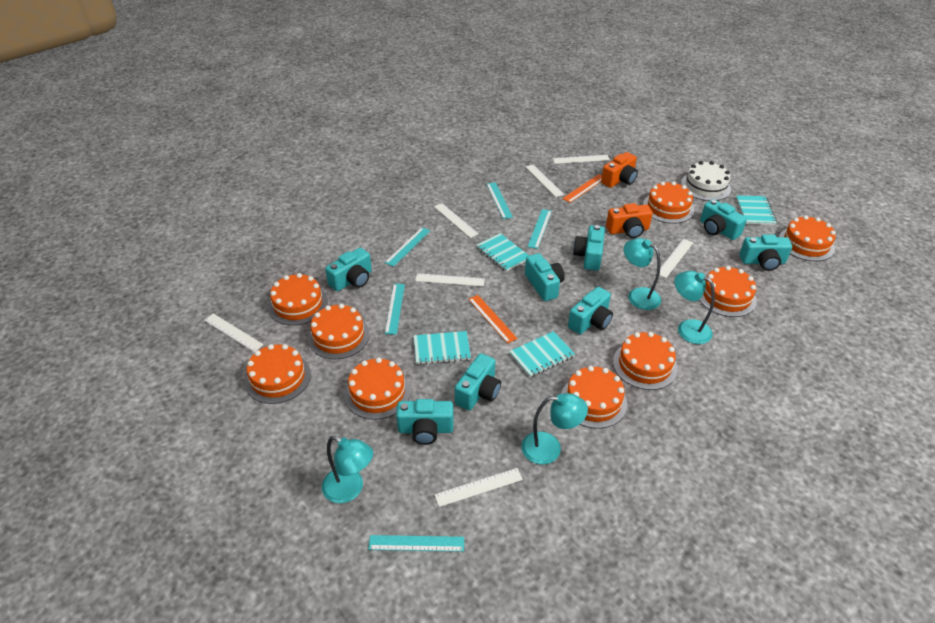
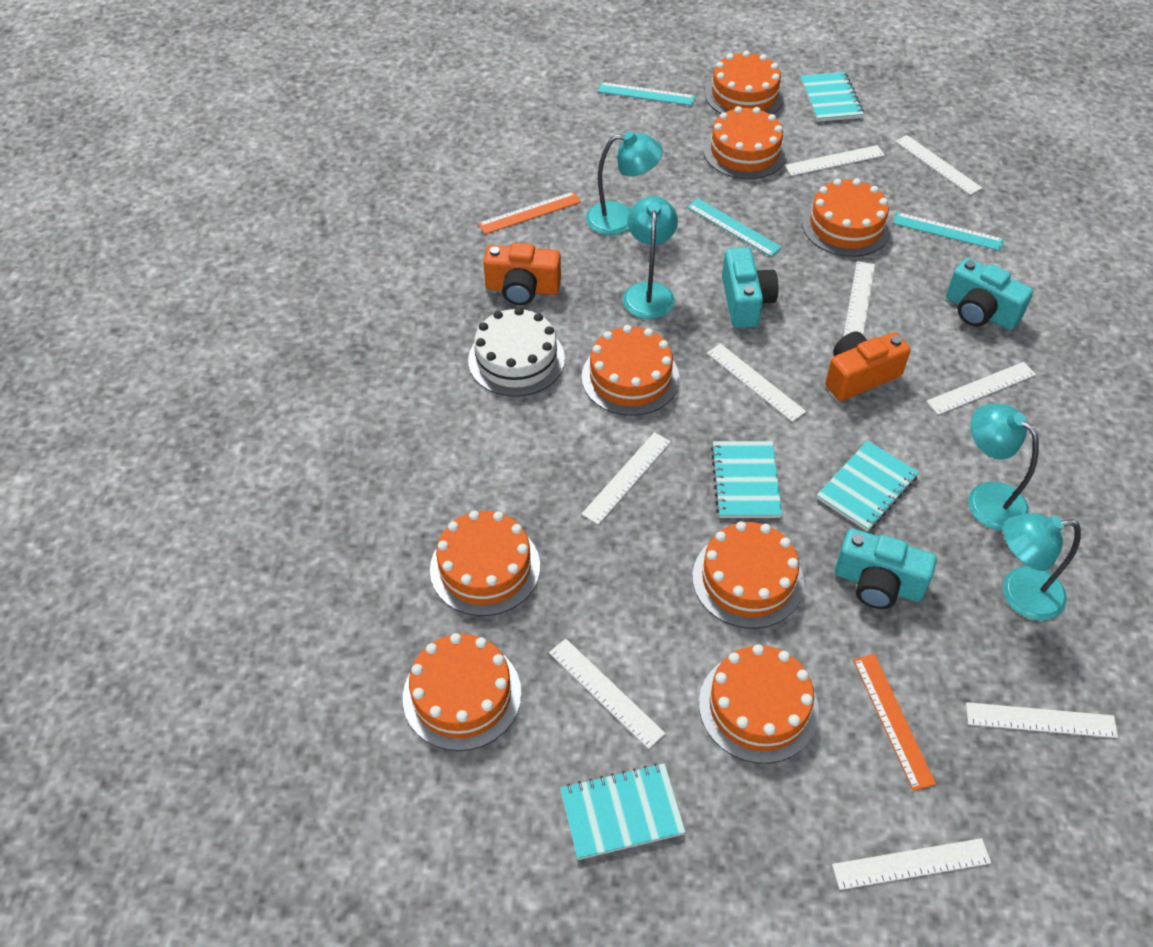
orange cake: [245,344,311,404] [268,273,328,326] [308,304,370,359] [344,357,411,420] [561,366,627,428] [613,332,678,390] [643,181,694,224] [700,266,757,317] [779,215,836,261] = 9 -> [403,633,522,751] [430,510,540,616] [582,325,680,416] [692,521,804,629] [699,644,819,764] [703,106,787,179] [705,51,785,114] [802,178,891,257] = 8
turquoise camera: [325,247,372,291] [396,399,453,445] [455,353,501,411] [525,253,565,301] [568,287,613,334] [573,225,605,271] [700,199,747,240] [739,234,792,271] = 8 -> [722,247,779,328] [835,528,937,609] [946,258,1033,330] = 3
turquoise ruler: [368,535,464,552] [385,227,430,267] [385,284,405,335] [486,182,513,219] [527,209,552,249] = 5 -> [598,82,695,106] [687,198,782,257] [893,212,1004,251] = 3
white ruler: [204,313,264,352] [415,273,485,286] [434,203,479,238] [434,468,523,507] [526,164,564,197] [553,155,610,164] [656,239,693,278] = 7 -> [549,639,666,749] [581,432,671,525] [707,343,806,422] [785,145,885,176] [832,838,991,890] [843,261,875,337] [895,135,982,195] [926,362,1036,415] [966,702,1118,738] = 9

